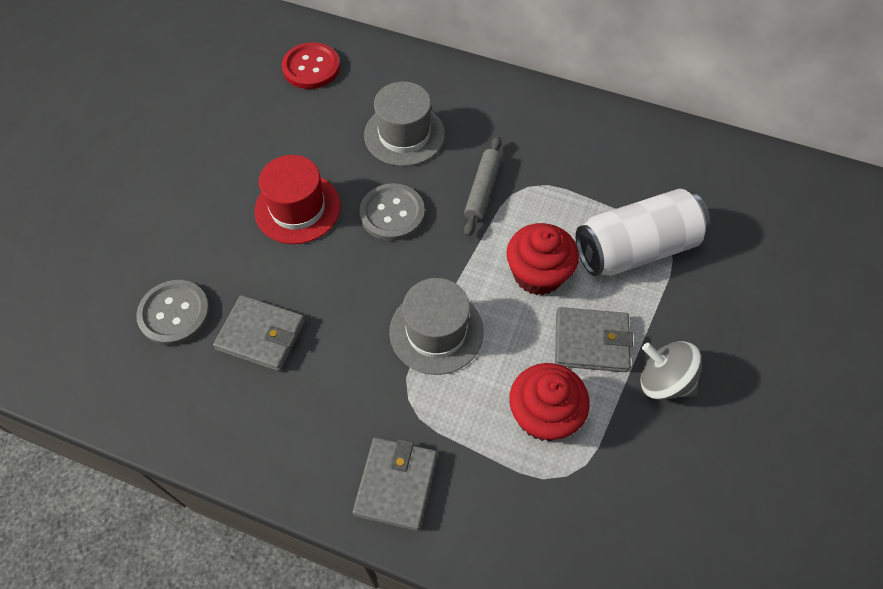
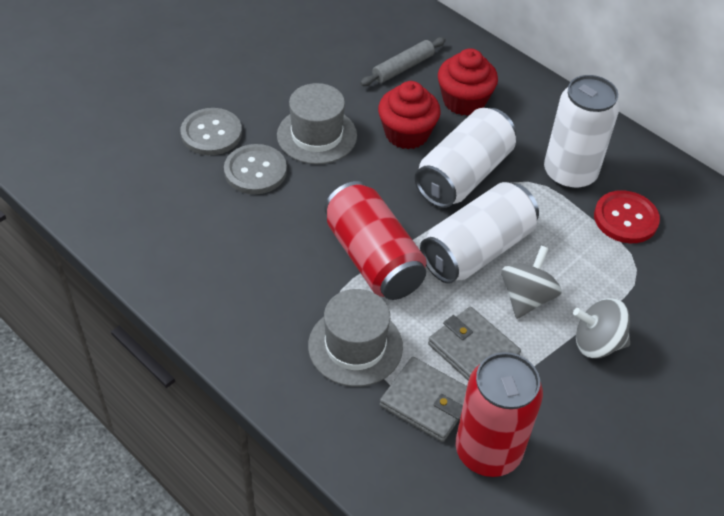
grey spinning top: [640,341,702,400] = 1 -> [501,246,562,319] [573,298,630,359] = 2
grey wallet: [213,295,305,371] [353,437,437,531] [555,307,633,372] = 3 -> [380,357,467,442] [428,307,521,381] = 2
red can: none = 0 -> [324,181,427,300] [456,352,543,477] = 2
red hat: [254,155,341,244] = 1 -> none = 0
white can: [575,189,710,276] = 1 -> [415,108,516,208] [420,182,539,284] [544,75,620,190] = 3

